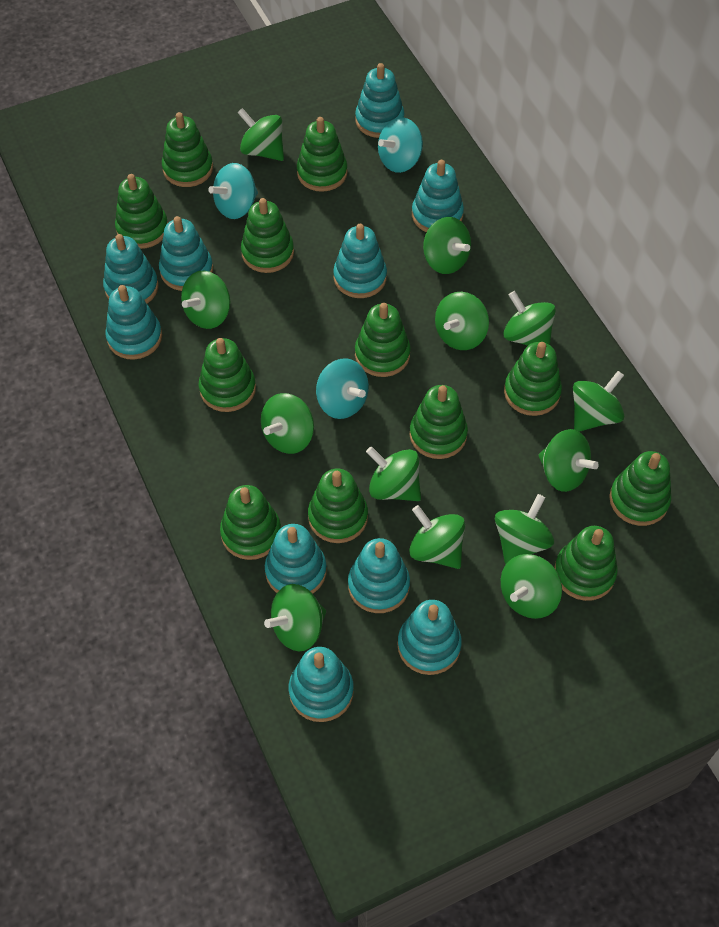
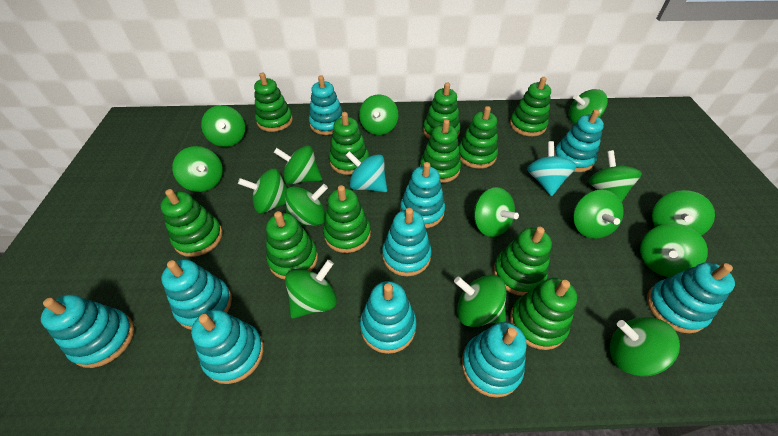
green spinning top: [181,271,230,329] [237,108,284,161] [261,393,314,454] [264,584,326,651] [366,446,421,501] [409,505,465,569] [423,217,471,274] [435,292,489,350] [495,494,554,564] [501,554,562,619] [503,291,556,346] [539,429,599,492] [573,371,624,432] = 13 -> [172,146,223,192] [201,105,245,147] [238,168,287,214] [273,146,322,185] [285,184,328,226] [285,260,337,319] [359,94,398,135] [454,275,506,327] [474,187,519,237] [569,89,608,124] [573,190,624,239] [588,150,642,202] [610,317,680,377] [640,223,708,277] [652,190,715,236] = 15
green stacking toy: [115,174,168,249] [162,112,213,187] [199,338,256,412] [220,485,281,560] [241,198,294,273] [297,117,347,192] [308,469,368,543] [355,303,411,377] [410,385,468,459] [504,342,562,416] [554,526,618,601] [609,451,671,526] = 12 -> [161,189,223,257] [254,72,293,132] [266,211,318,279] [323,185,371,253] [329,112,369,175] [420,119,461,183] [423,83,461,139] [459,106,498,169] [493,227,552,296] [510,77,551,136] [510,278,577,350] = 11
turquoise spinning top: [208,163,258,219] [316,358,369,419] [378,117,423,173] = 3 -> [346,151,387,192] [527,141,576,196] = 2

